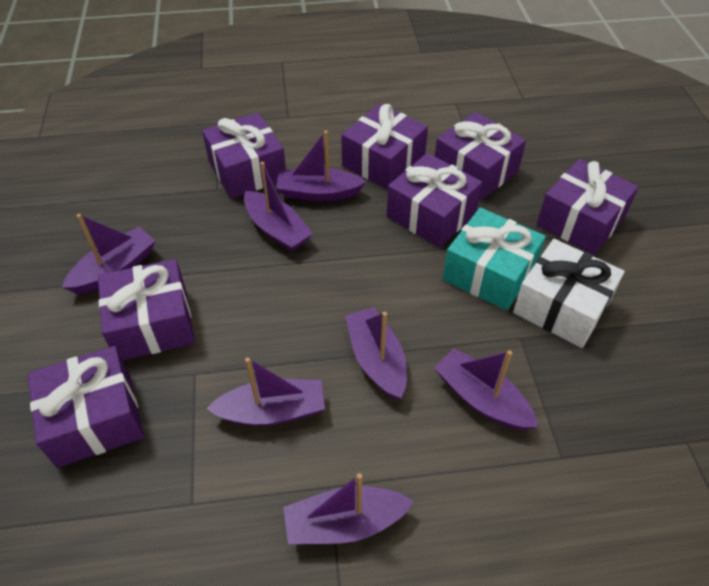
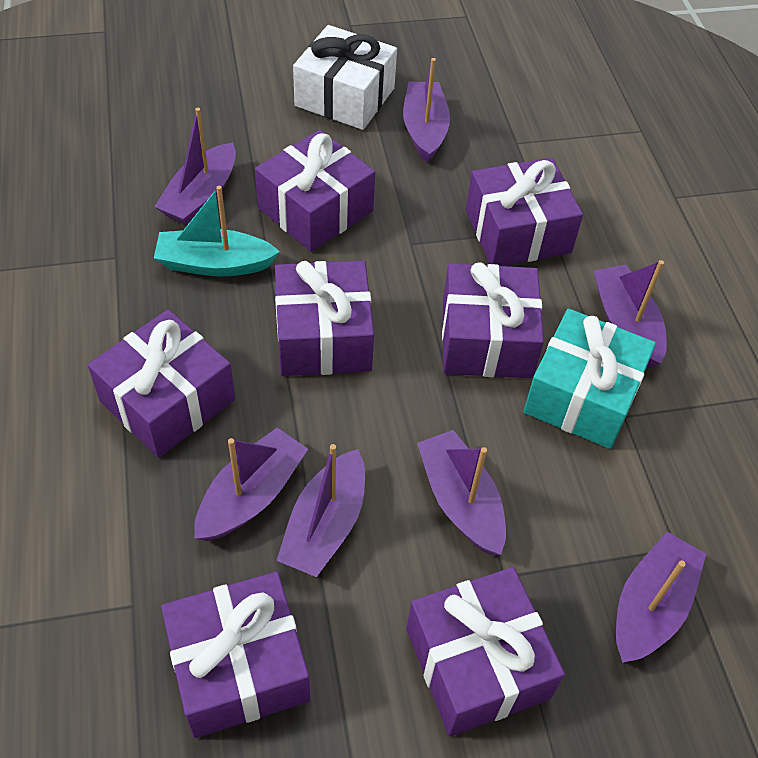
turquoise boat: none = 0 -> [154,186,280,276] = 1

